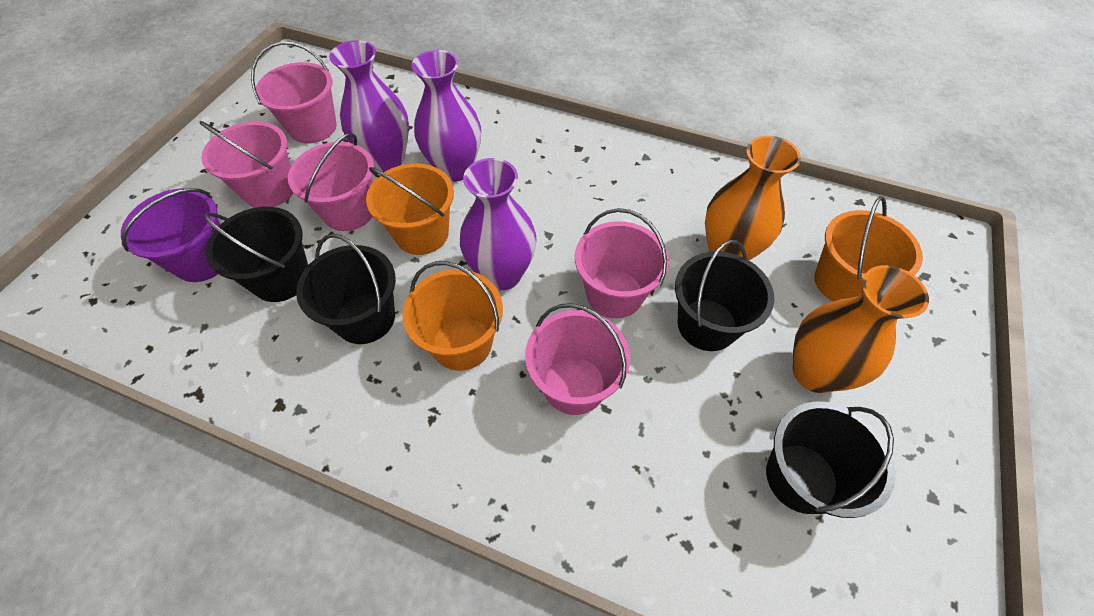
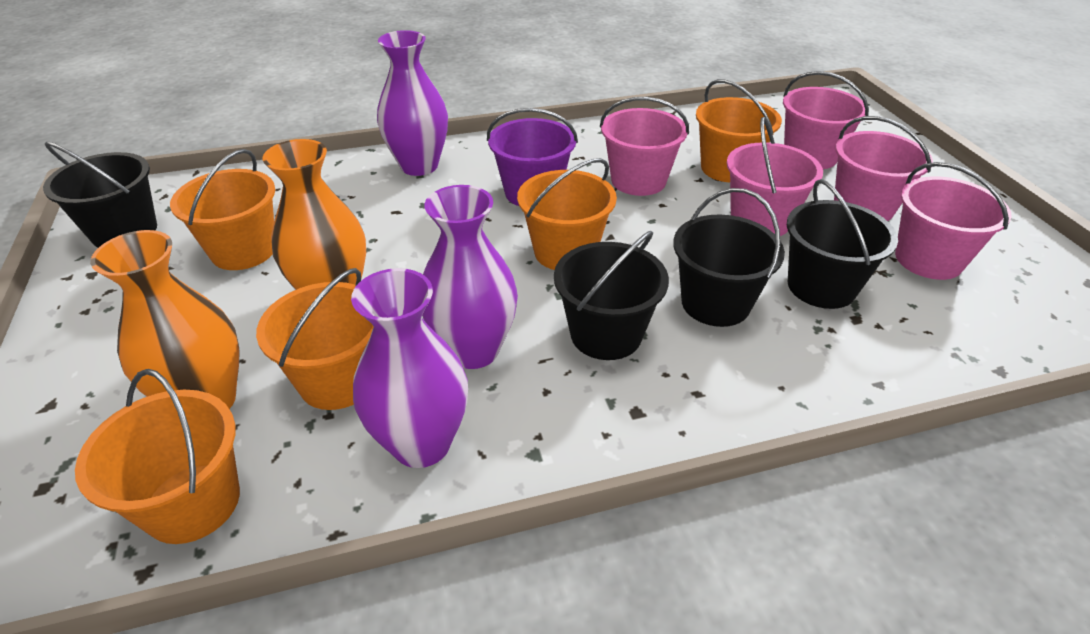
orange bucket: [366,163,454,255] [402,261,503,371] [814,196,923,302] = 3 -> [75,369,240,544] [170,149,275,270] [256,268,374,410] [517,158,617,270] [696,79,782,183] = 5

